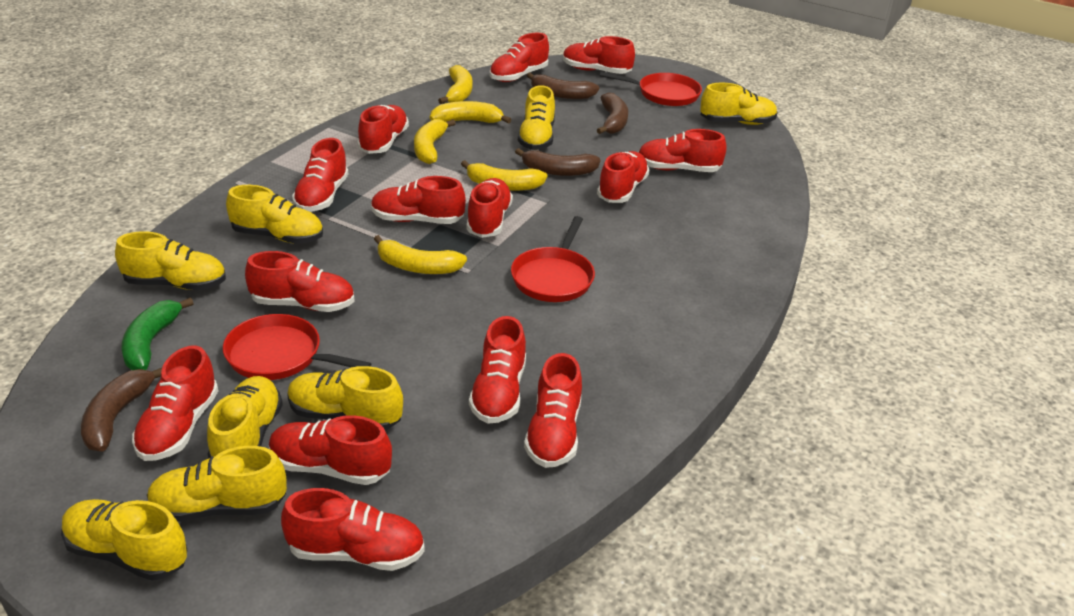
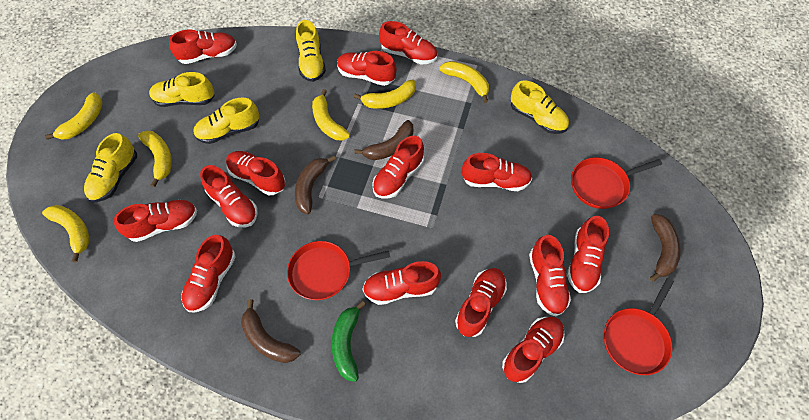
yellow banana: [374,235,467,274] [414,119,456,164] [430,101,511,124] [438,65,472,104] [461,160,547,191] = 5 -> [42,205,89,262] [45,92,103,140] [138,131,172,187] [312,89,350,140] [354,80,416,109] [439,61,489,103] = 6
yellow shoe: [61,499,187,581] [115,231,226,290] [147,446,287,522] [207,376,283,459] [226,185,323,244] [287,366,403,430] [518,85,555,150] [700,82,778,125] = 8 -> [84,133,137,202] [149,72,215,107] [193,98,259,144] [296,20,326,82] [511,80,569,134] = 5

